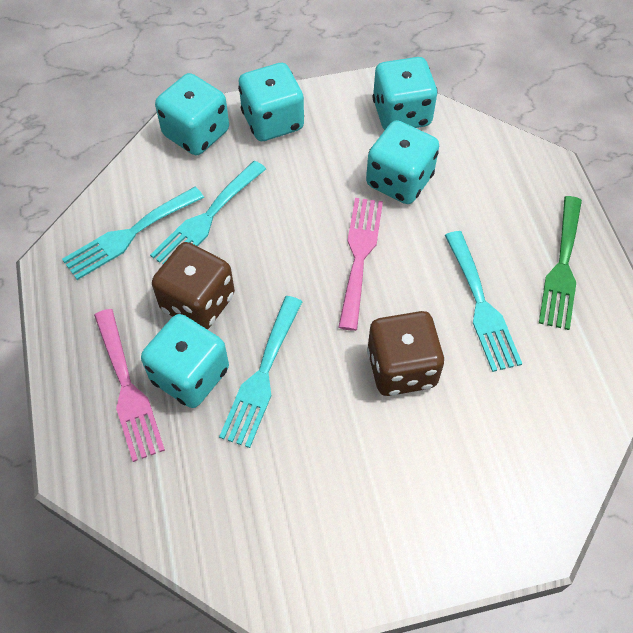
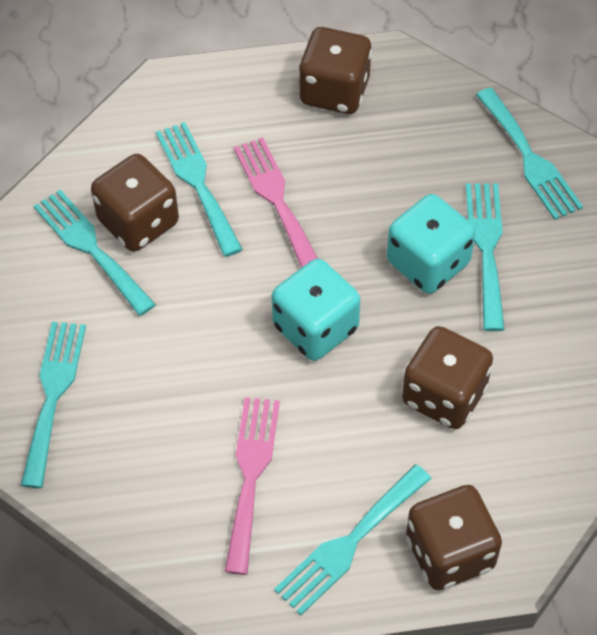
brown dice: [152,242,235,330] [367,311,445,396] = 2 -> [91,154,179,252] [299,27,372,114] [402,326,493,429] [406,485,502,590] = 4
green fork: [539,196,582,330] = 1 -> none = 0
turquoise dice: [141,314,229,408] [155,73,229,155] [238,63,304,141] [366,120,439,204] [372,57,438,130] = 5 -> [272,259,360,361] [387,194,475,294] = 2
turquoise fork: [62,187,204,280] [150,161,266,264] [219,296,303,448] [445,231,522,372] = 4 -> [21,322,86,488] [34,189,156,316] [156,122,243,257] [274,464,432,615] [466,183,505,331] [476,88,583,220] = 6

